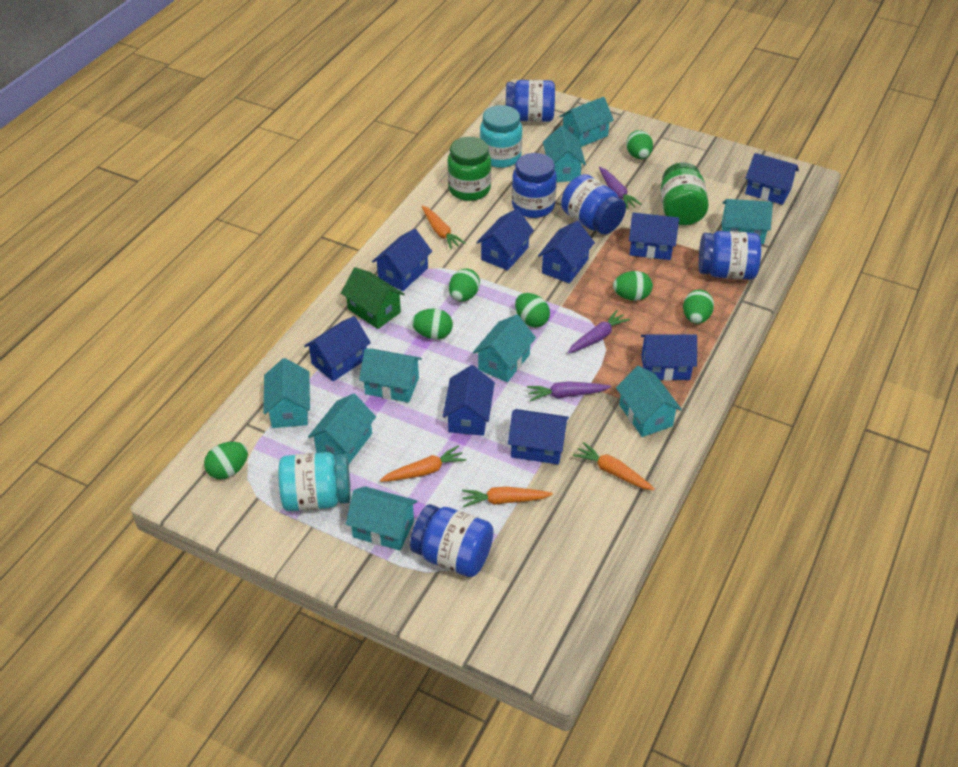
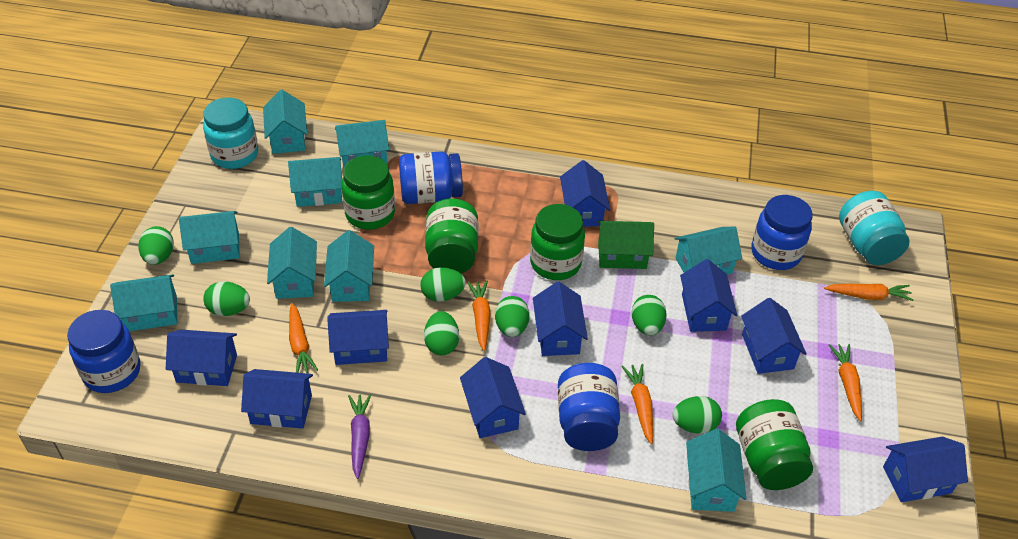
blue jar: [410,504,494,577] [506,80,555,122] [512,153,557,218] [561,174,626,234] [699,231,761,280] = 5 -> [67,310,140,393] [399,151,463,204] [558,363,620,451] [751,195,813,270] = 4
green jar: [447,137,491,201] [661,162,709,225] = 2 -> [341,155,395,230] [425,199,478,273] [530,204,585,280] [736,399,813,490] = 4
orange carrot: [380,446,466,482] [421,206,465,249] [462,487,553,507] [573,442,655,490] = 4 -> [289,303,318,373] [467,280,491,351] [622,364,653,444] [824,284,914,301] [829,344,862,421] = 5
purple carrot: [527,381,611,401] [568,310,630,354] [599,167,642,209] = 3 -> [348,394,371,479] = 1

